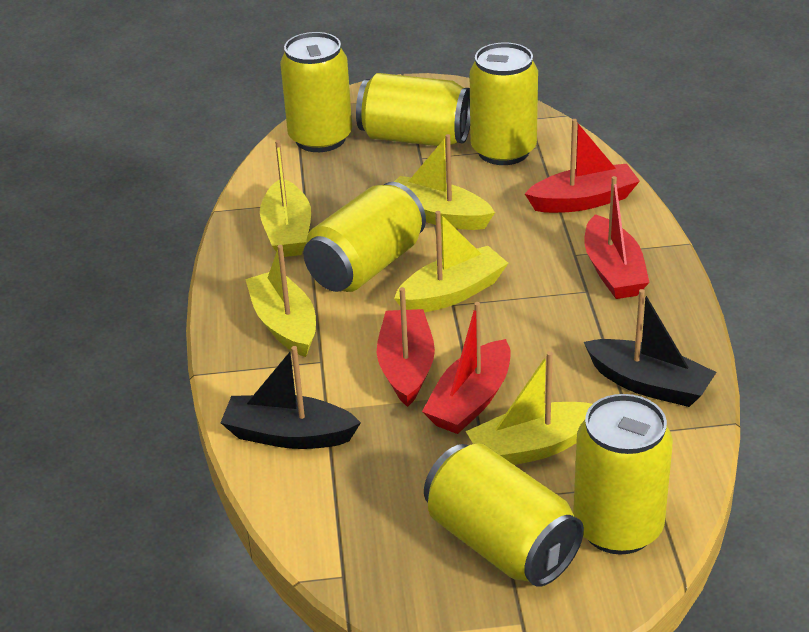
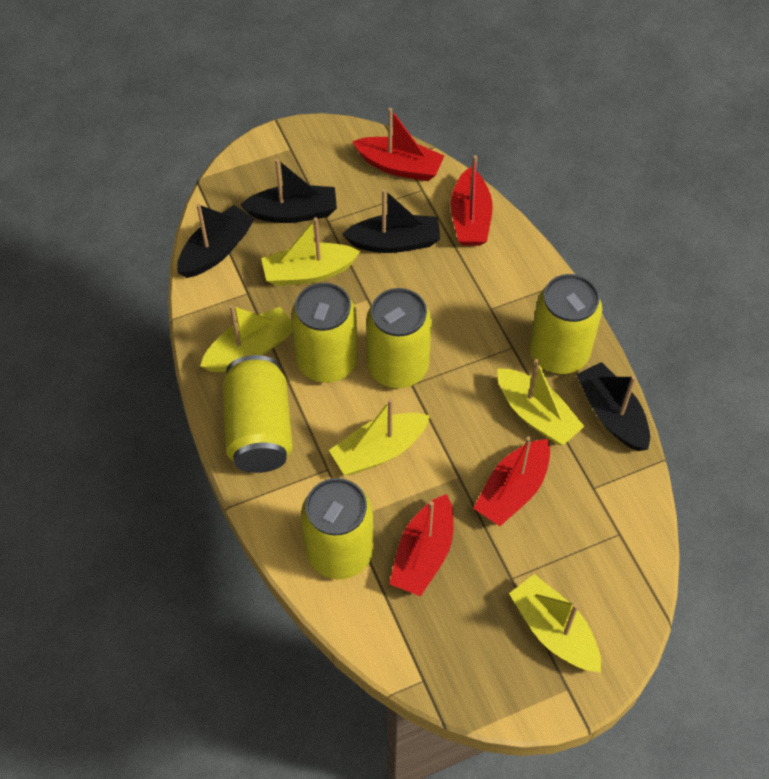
black boat: [220,346,361,449] [584,289,717,407] = 2 -> [177,204,254,278] [240,159,337,223] [342,189,440,253] [576,362,650,451] = 4
yellow can: [280,32,352,152] [303,182,426,292] [356,73,470,147] [424,443,584,587] [470,42,538,165] [573,394,673,554] = 6 -> [222,355,293,473] [291,283,358,383] [301,478,374,579] [366,288,432,388] [529,274,602,374] = 5

